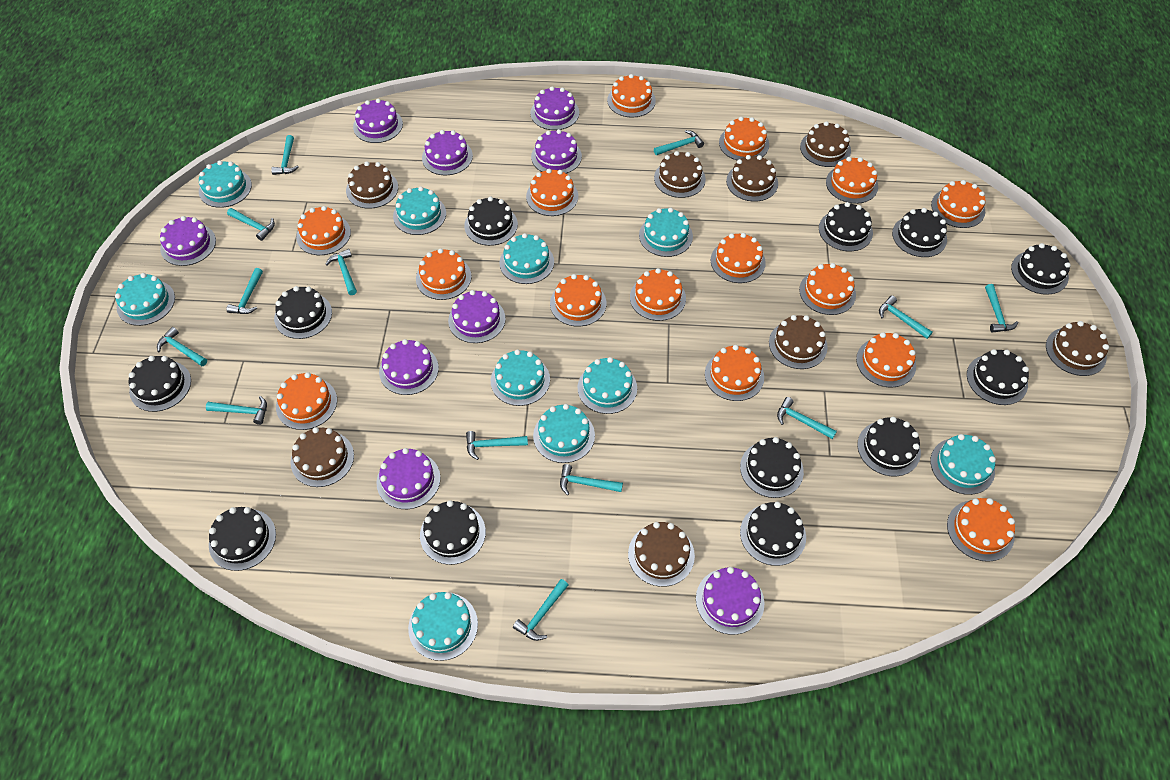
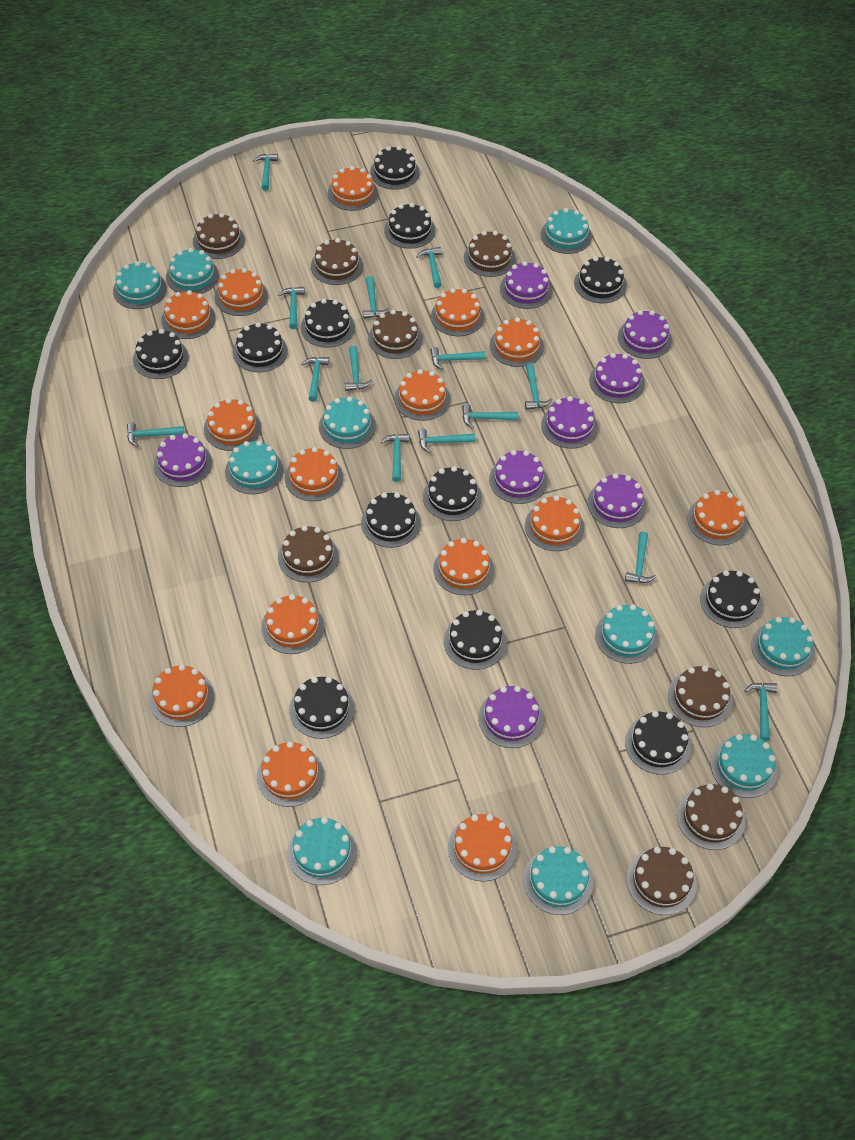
purple cake: [160,216,216,266] [353,99,403,143] [376,448,441,509] [379,339,439,395] [422,130,473,175] [448,290,506,343] [530,86,579,130] [531,129,582,174] [696,567,764,635] = 9 -> [154,433,212,487] [478,686,544,748] [489,450,548,504] [500,261,553,309] [541,396,598,449] [587,473,646,528] [589,353,645,403] [618,310,672,359] = 8
turquoise hammer: [157,327,207,366] [206,396,267,425] [227,208,275,241] [227,268,263,314] [271,135,299,175] [325,249,357,295] [466,431,528,460] [513,579,569,641] [560,464,623,495] [654,130,704,155] [777,397,837,439] [879,296,933,339] [985,284,1018,333] = 13 -> [127,422,185,447] [253,154,278,191] [278,287,305,329] [301,357,329,402] [345,346,372,391] [363,276,389,319] [381,434,409,482] [416,247,442,288] [418,429,476,453] [430,347,486,370] [462,404,518,428] [525,364,552,410] [625,532,656,583] [745,683,777,742] = 14

